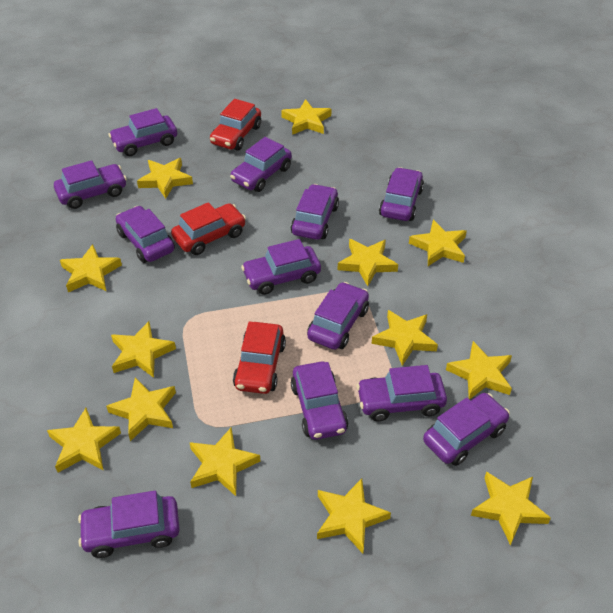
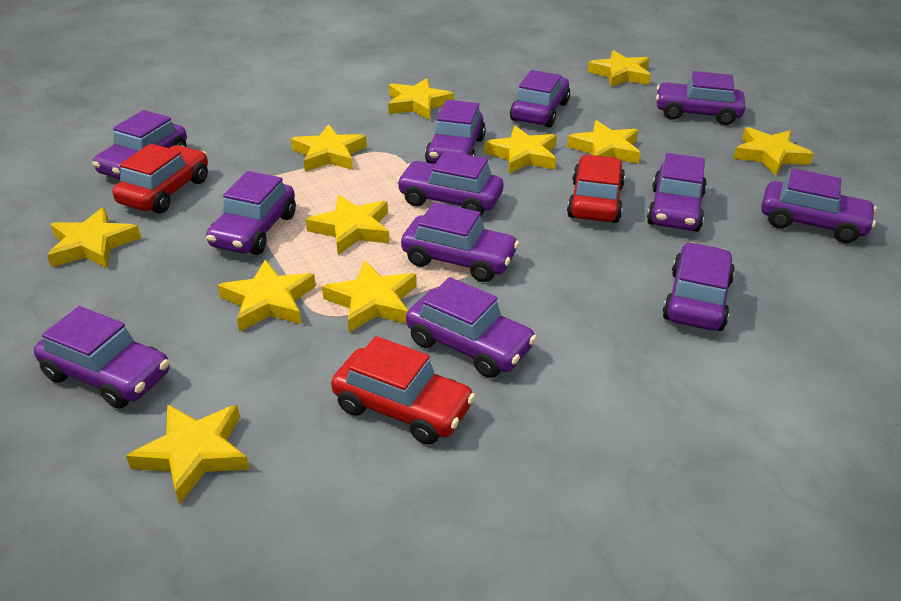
yellow star: [47,408,121,473] [60,244,122,292] [106,377,176,441] [111,321,176,378] [137,158,193,199] [189,428,261,496] [281,99,331,135] [317,479,391,554] [338,239,398,286] [372,310,438,366] [409,220,467,266] [446,341,512,399] [471,472,551,545] = 13 -> [47,207,141,269] [126,404,249,505] [218,260,316,332] [291,124,367,172] [306,195,389,255] [322,260,417,332] [388,78,454,120] [484,126,557,174] [567,120,640,164] [588,50,651,87] [733,127,814,176] = 11

